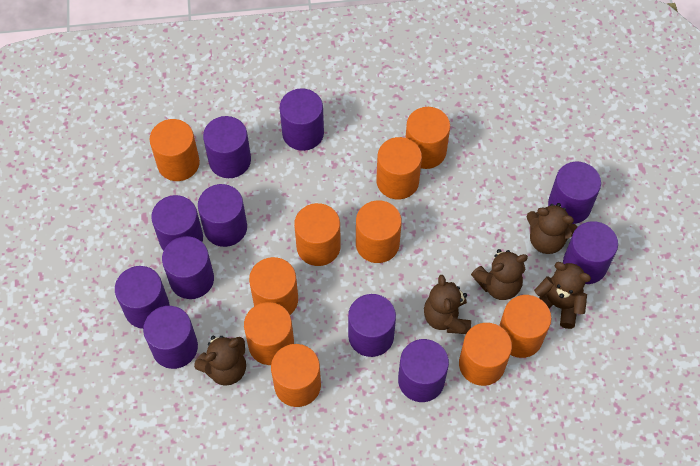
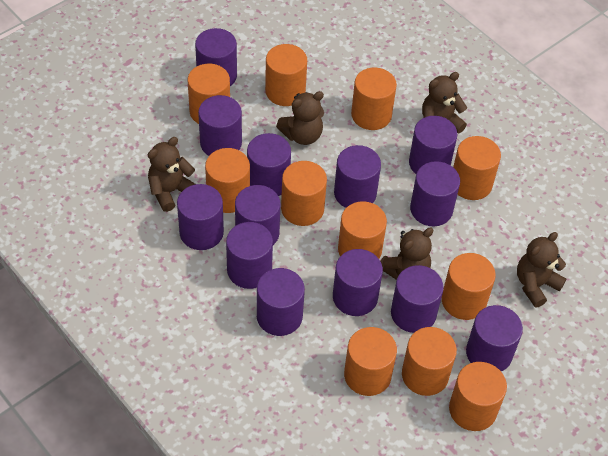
orange cylinder: [150,119,200,181] [244,302,294,365] [249,257,298,315] [271,344,321,407] [294,203,341,266] [356,200,402,263] [376,137,422,200] [405,107,450,169] [459,323,512,386] [499,295,552,358] = 10 -> [188,64,230,124] [205,148,250,213] [265,44,307,106] [281,161,327,226] [338,201,387,258] [344,327,397,396] [351,68,397,130] [402,327,457,396] [442,253,496,320] [449,362,507,431] [453,136,501,200] = 11
purple cylinder: [115,266,169,329] [143,306,198,369] [151,195,203,251] [162,236,214,299] [198,184,247,247] [203,116,251,178] [280,88,324,151] [348,294,396,357] [398,339,449,402] [548,162,601,224] [563,221,618,284] = 11 -> [177,184,224,250] [195,28,237,86] [198,95,242,156] [226,222,273,289] [235,185,280,245] [247,133,291,196] [257,268,305,336] [333,249,383,316] [334,145,381,208] [391,265,444,333] [409,116,457,174] [410,161,460,226] [466,305,523,371] = 13

